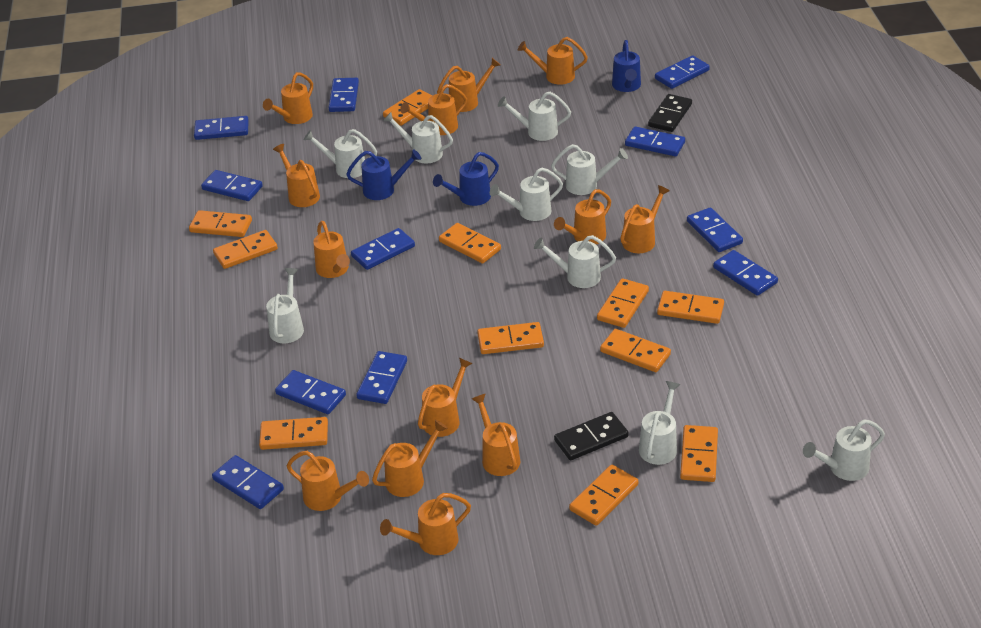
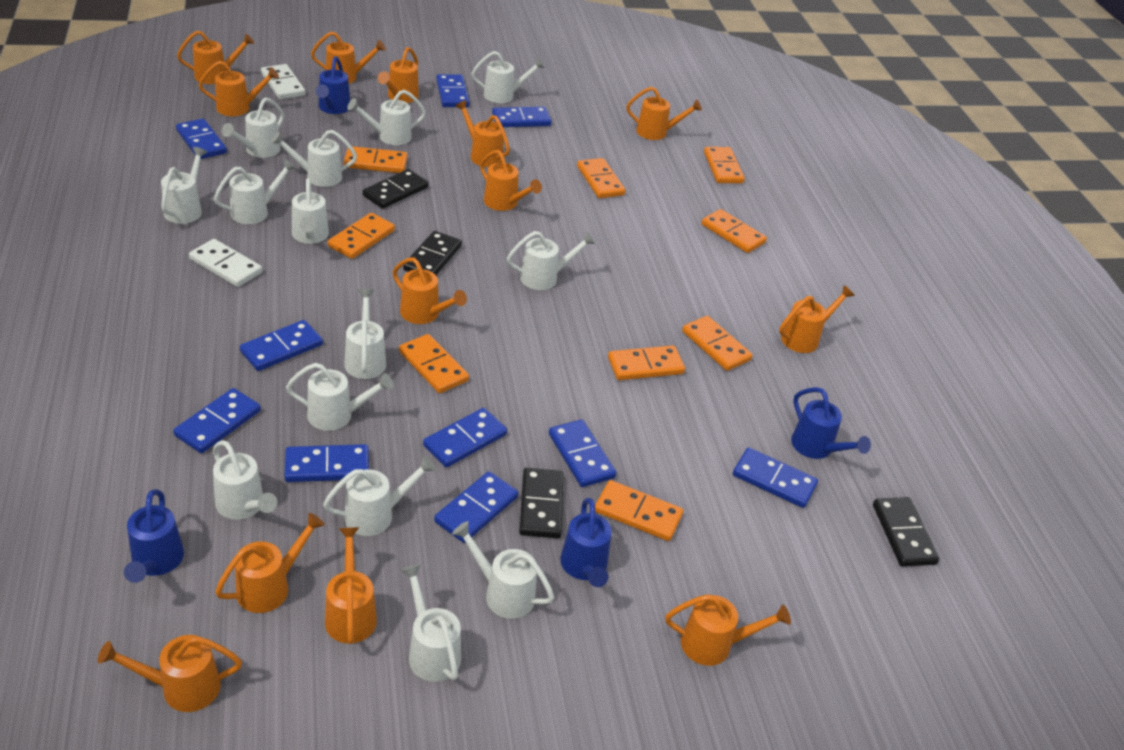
black domino: [554,412,629,461] [648,94,692,132] = 2 -> [363,169,429,209] [403,231,462,275] [519,468,563,538] [873,497,939,567] = 4
blue domino: [194,116,249,140] [201,170,263,201] [212,455,284,509] [275,370,346,414] [329,78,359,112] [351,228,415,270] [356,351,407,404] [625,126,685,156] [655,55,710,89] [687,207,743,252] [713,250,778,296] = 11 -> [173,388,261,453] [176,119,227,159] [240,320,323,371] [284,444,369,482] [423,408,507,467] [434,471,518,543] [436,74,470,107] [492,107,551,127] [549,420,616,487] [733,448,818,508] = 10
blue watering can: [346,149,421,200] [433,152,499,206] [612,40,641,92] = 3 -> [124,489,184,583] [316,56,350,114] [560,498,611,587] [791,387,871,459] = 4
orange domino: [189,210,252,237] [213,230,278,269] [259,417,328,450] [383,89,432,126] [439,223,501,264] [477,322,544,354] [569,465,639,526] [597,278,649,328] [600,329,671,372] [657,291,724,324] [680,425,718,482] = 11 -> [328,213,395,259] [344,146,408,173] [399,334,469,393] [577,158,625,198] [595,480,683,541] [608,345,685,380] [682,316,753,371] [701,209,767,253] [704,147,745,183] = 9
white domino: none = 0 -> [189,239,262,287] [261,64,305,99] = 2
white watering can: [266,268,304,343] [304,129,377,178] [383,112,453,163] [490,168,563,221] [498,92,571,141] [534,235,616,288] [551,144,628,195] [639,381,681,465] [803,420,885,481] = 9 -> [161,147,207,224] [213,440,277,520] [214,159,297,224] [222,97,284,158] [271,130,357,187] [286,363,393,431] [292,178,329,244] [323,456,436,536] [344,289,386,379] [347,90,426,145] [401,564,461,682] [452,521,554,619] [471,51,545,103] [507,231,595,290] = 14

